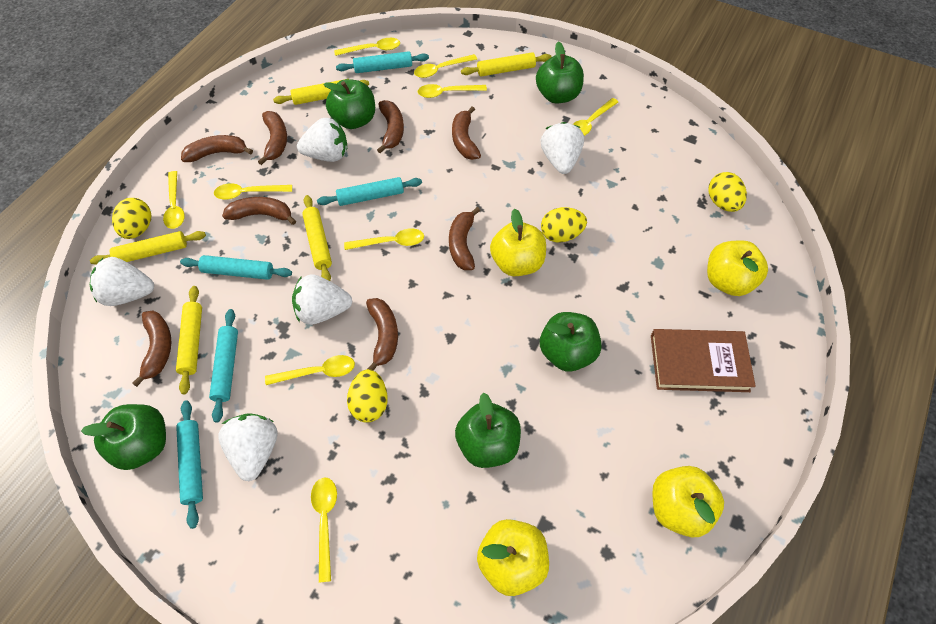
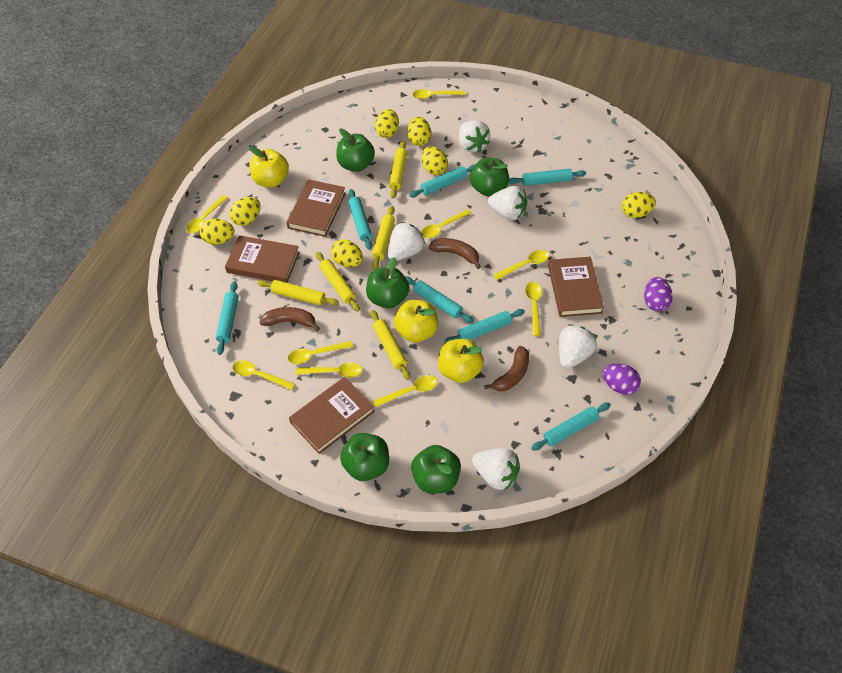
brown banana: [132,310,171,387] [181,135,253,162] [222,197,296,225] [258,111,287,165] [366,298,398,371] [377,100,404,153] [449,207,480,270] [452,106,481,160] = 8 -> [260,307,320,331] [428,238,481,269] [484,346,529,391] = 3
brown book: [651,329,756,392] = 1 -> [225,235,300,283] [286,179,346,237] [289,377,375,454] [548,257,604,317] = 4
purple egg: none = 0 -> [602,363,641,395] [644,277,673,311] = 2
turquoise rolling pin: [176,400,203,529] [180,255,292,280] [209,309,238,423] [317,177,422,206] [336,51,429,73] = 5 -> [216,281,239,355] [348,189,372,250] [405,276,474,323] [409,164,475,197] [444,309,525,343] [509,168,586,186] [531,403,611,451] = 7
yellow apple: [477,519,549,596] [490,209,546,276] [652,466,724,537] [707,240,768,296] = 4 -> [249,146,289,187] [394,300,438,343] [438,339,484,383] = 3
yellow egg: [112,198,151,239] [347,369,388,423] [541,207,587,243] [708,172,747,212] = 4 -> [200,218,234,245] [229,197,261,226] [331,239,363,267] [375,109,399,138] [407,117,431,146] [422,146,448,175] [622,192,656,218] = 7

